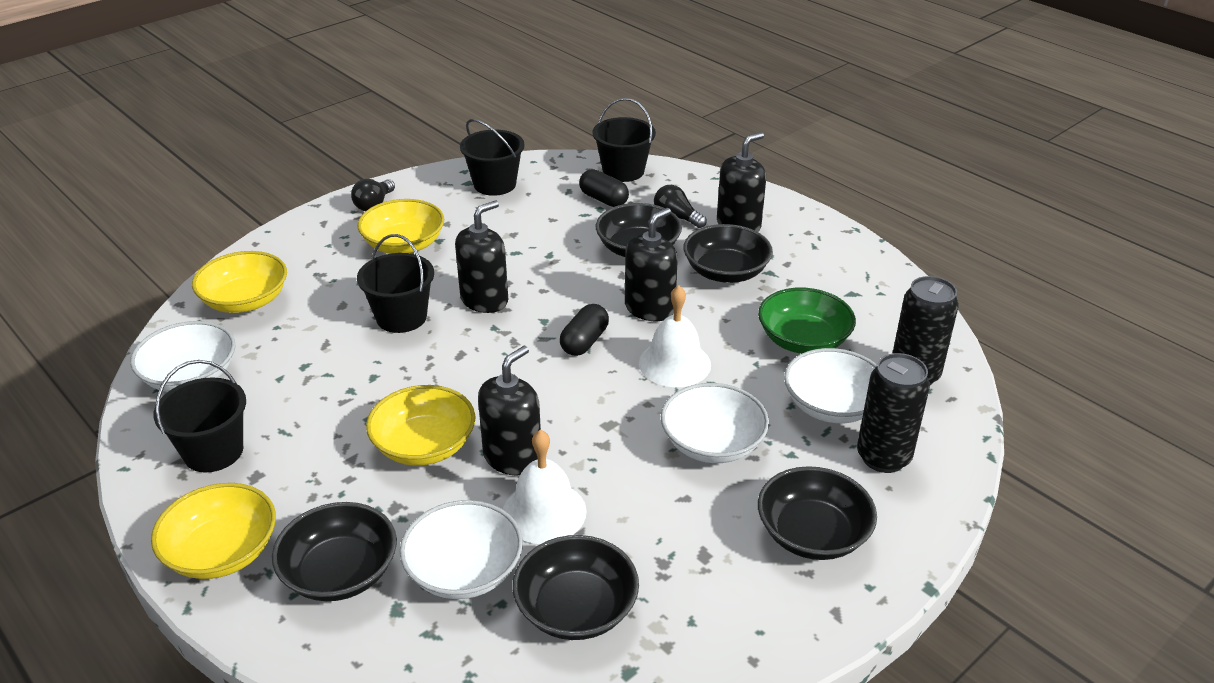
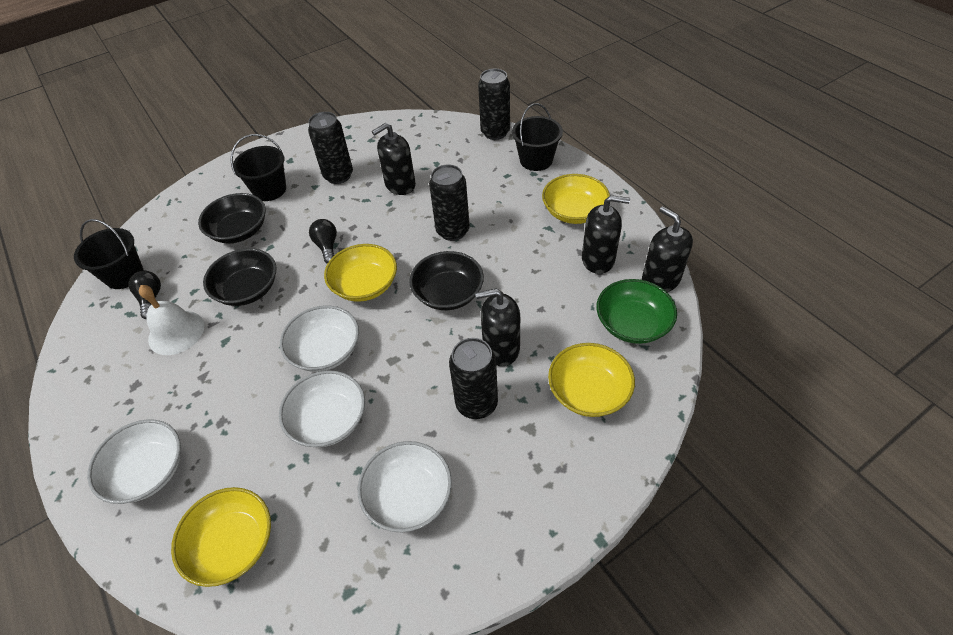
black bowl: [272,502,397,601] [512,535,639,640] [596,203,682,257] [683,224,773,283] [758,466,877,560] = 5 -> [198,193,266,243] [203,248,276,306] [409,251,484,310] = 3
black bucket: [153,360,246,472] [357,234,434,333] [460,119,525,196] [592,98,656,182] = 4 -> [74,219,143,289] [230,134,286,201] [512,103,563,171] = 3
black can: [857,353,930,473] [892,276,959,385] = 2 -> [308,112,353,184] [429,164,470,241] [449,338,498,419] [478,68,510,140] = 4
black capsule: [560,304,609,356] [579,169,629,207] = 2 -> none = 0
white bell: [503,430,587,544] [639,285,711,387] = 2 -> [139,285,204,355] = 1

